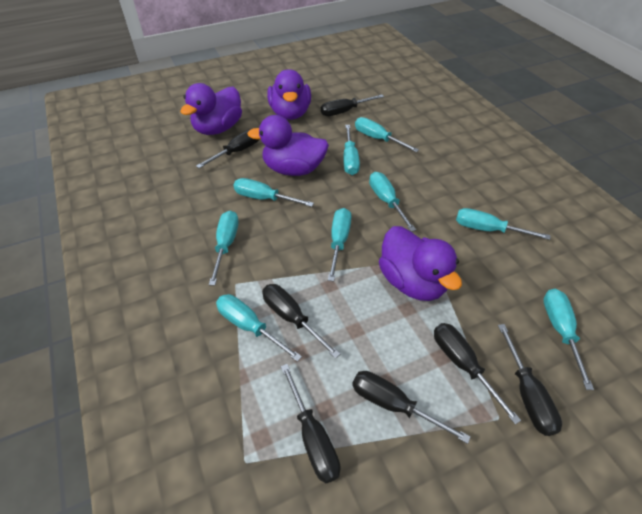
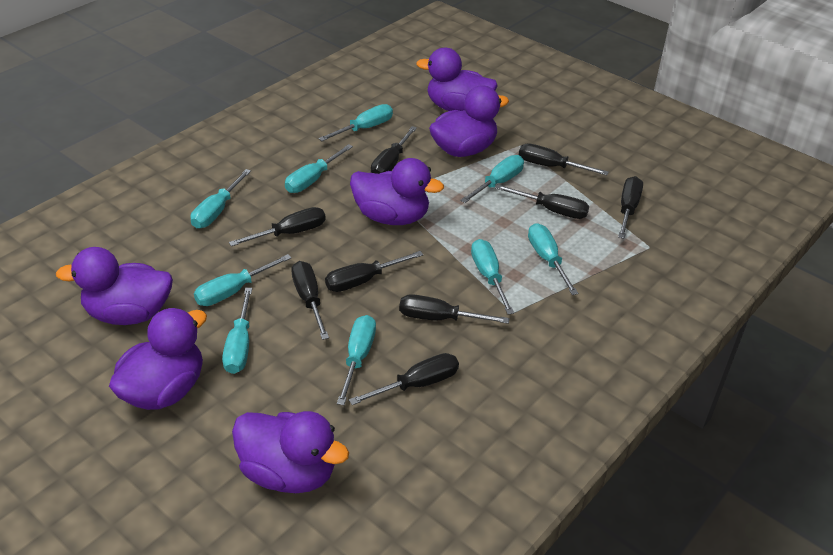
black screwdriver: [196,128,259,168] [262,284,340,359] [281,364,341,483] [321,94,384,116] [352,371,471,444] [434,323,521,425] [498,324,562,436] = 7 -> [229,207,326,246] [291,261,329,340] [325,251,423,292] [349,353,459,405] [371,126,417,174] [399,294,510,324] [495,185,589,219] [519,143,609,175] [618,176,643,239] = 9
purple duck: [180,83,242,135] [247,115,329,176] [267,69,311,120] [379,226,462,301] = 4 -> [56,247,173,325] [109,308,207,410] [232,411,349,493] [350,158,444,225] [416,48,497,111] [429,86,509,157] = 6

